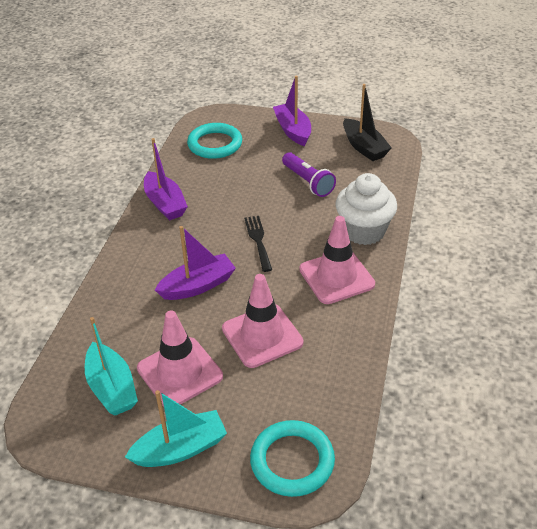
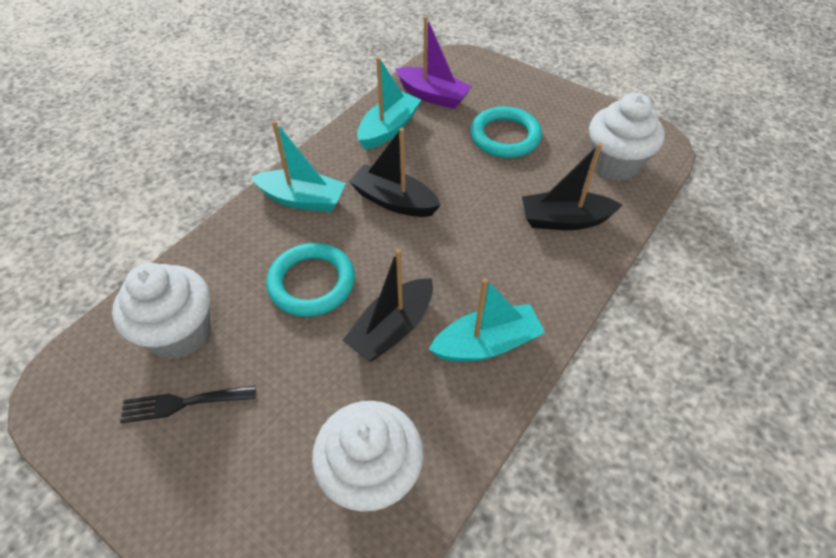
black boat: [343,84,392,161] = 1 -> [342,249,433,361] [349,128,441,217] [522,143,622,230] = 3
pink traffic cone: [137,310,223,406] [222,274,303,368] [299,216,375,304] = 3 -> none = 0
purple boat: [144,138,188,221] [155,226,236,300] [273,76,311,146] = 3 -> [395,16,472,109] = 1
purple flashlight: [282,152,336,197] = 1 -> none = 0
turquoise boat: [85,317,138,416] [125,390,227,467] = 2 -> [251,120,346,212] [357,57,421,150] [429,278,545,362] = 3
white cupcake: [336,173,397,245] = 1 -> [112,263,210,359] [312,401,423,512] [589,93,665,181] = 3

